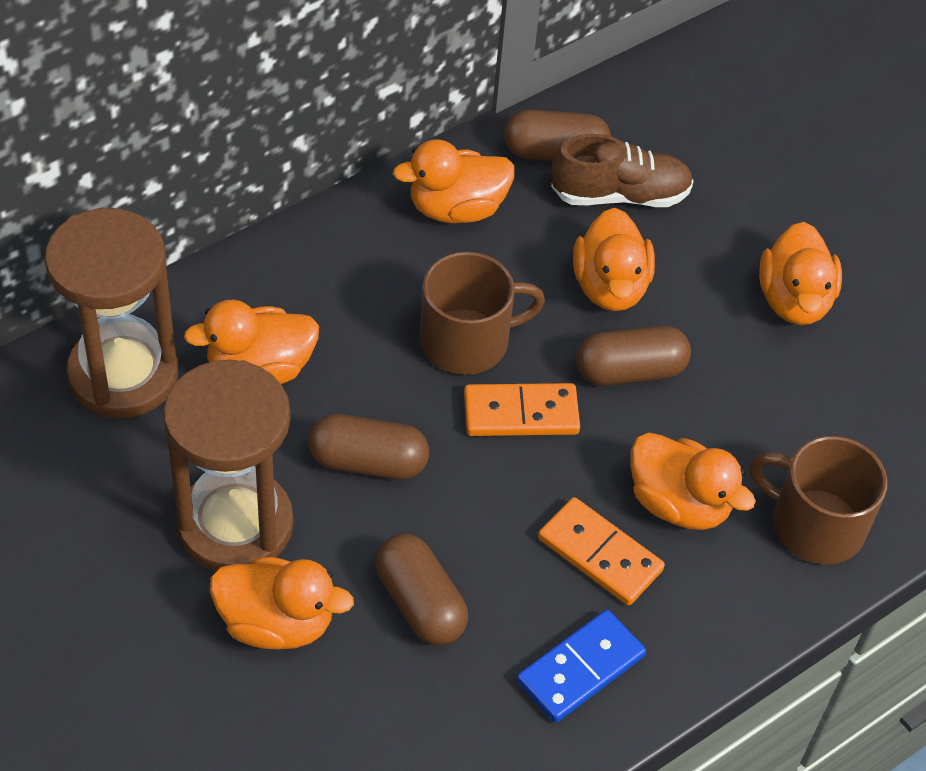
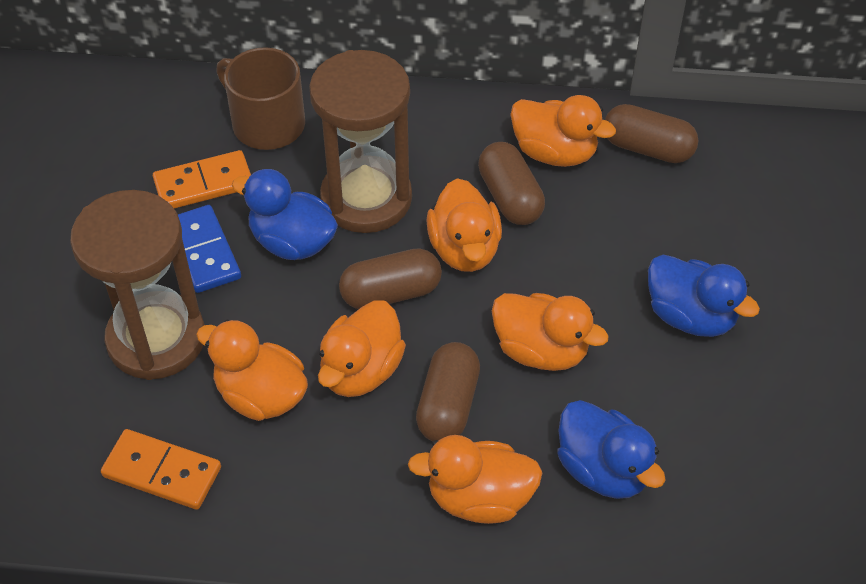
blue duck: none = 0 -> [232,169,338,260] [557,400,665,499] [648,255,760,337] = 3
brown mug: [420,252,545,375] [749,436,888,564] = 2 -> [216,47,305,150] = 1
brown shoe: [551,134,694,207] = 1 -> none = 0

